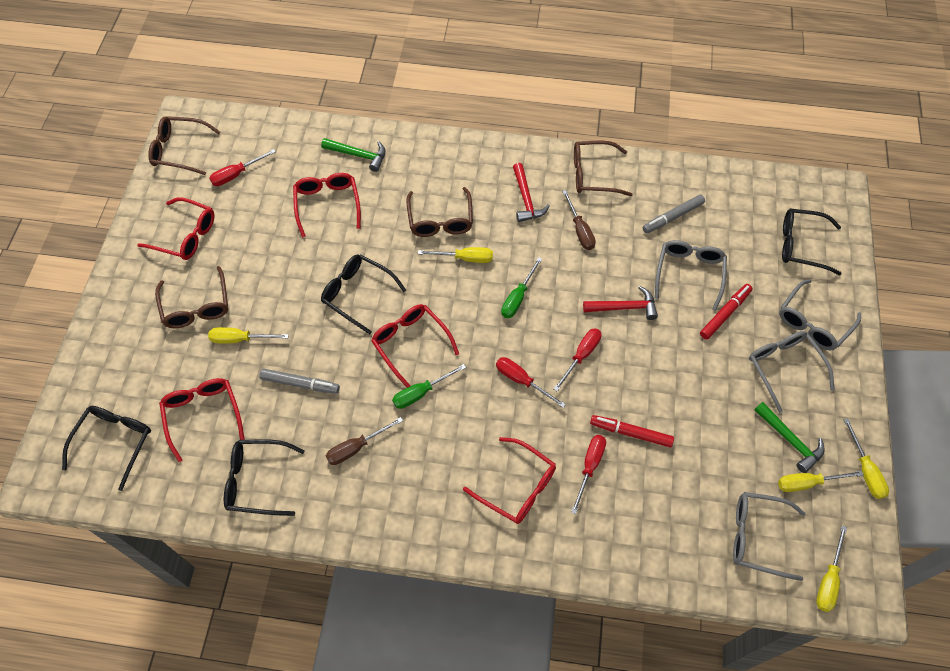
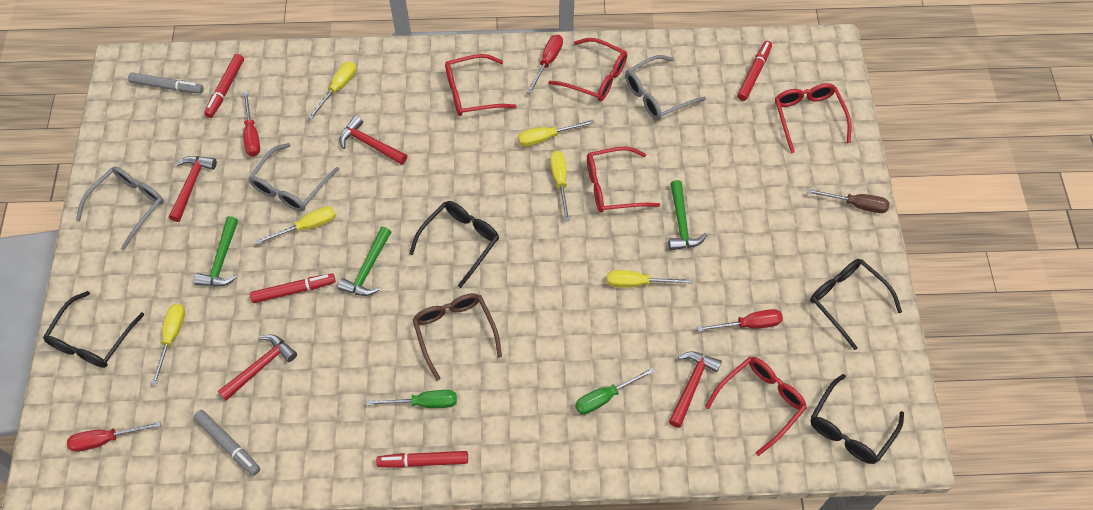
brown glasses: [148,116,220,175] [155,266,228,328] [406,187,473,237] [574,141,633,196] = 4 -> [413,293,502,381] = 1
brown screwdriver: [326,417,403,465] [562,190,596,250] = 2 -> [807,189,890,213] = 1
green hammer: [321,138,385,172] [754,402,825,473] = 2 -> [194,216,238,287] [338,227,391,296] [668,180,707,250] = 3
grey glasses: [655,240,727,311] [733,492,806,581] [749,331,835,413] [779,279,861,350] = 4 -> [76,166,164,250] [248,143,339,212] [625,55,706,120] = 3
red hammer: [513,163,550,222] [583,286,658,320] = 2 -> [169,156,217,222] [217,335,297,401] [339,115,407,165] [669,351,722,428] = 4
red marker: [590,415,674,447] [700,284,753,340] = 2 -> [204,54,244,118] [250,273,336,303] [376,451,468,468] [737,41,772,101] = 4
yellow screwdriver: [208,327,289,344] [418,247,493,263] [778,471,864,492] [816,526,847,612] [844,418,889,499] = 5 -> [151,304,185,385] [256,206,336,245] [308,61,356,119] [518,120,594,146] [550,151,570,221] [607,270,691,288] = 6

